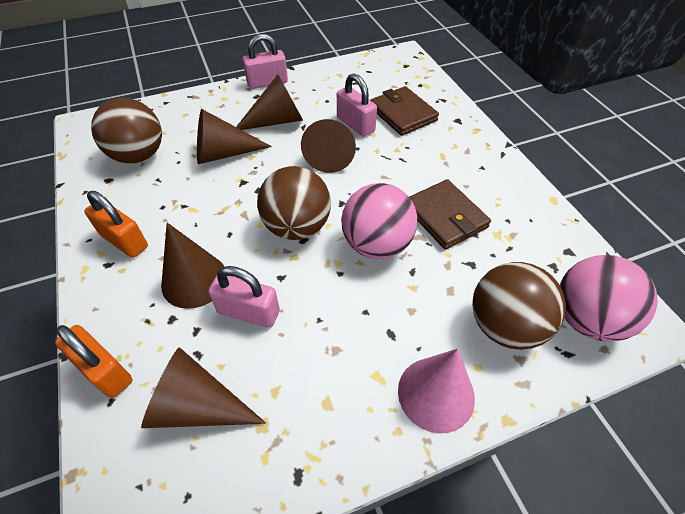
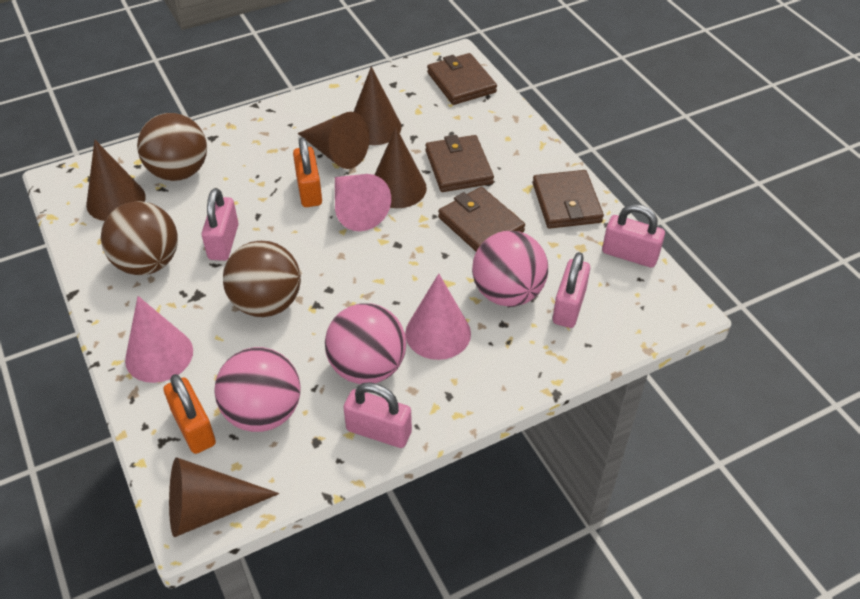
brown wallet: [370,86,439,136] [409,179,491,250] = 2 -> [425,135,494,192] [427,53,497,105] [438,187,525,251] [533,170,604,229] = 4
pink ball: [341,183,418,259] [560,255,658,342] = 2 -> [214,347,301,432] [325,303,406,384] [472,231,548,307] = 3
pink cone: [398,349,475,434] = 1 -> [125,296,193,383] [335,174,391,231] [405,274,471,360] = 3
pink padlock: [208,266,280,328] [243,34,288,89] [337,74,377,137] = 3 -> [202,188,238,261] [343,382,412,448] [553,252,590,328] [602,204,665,268] = 4

